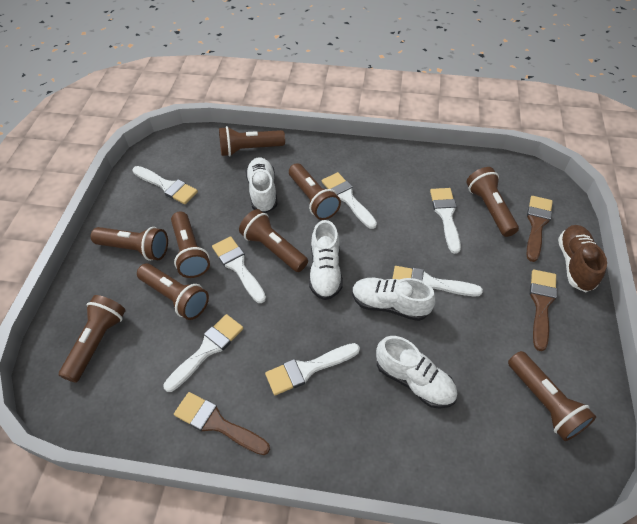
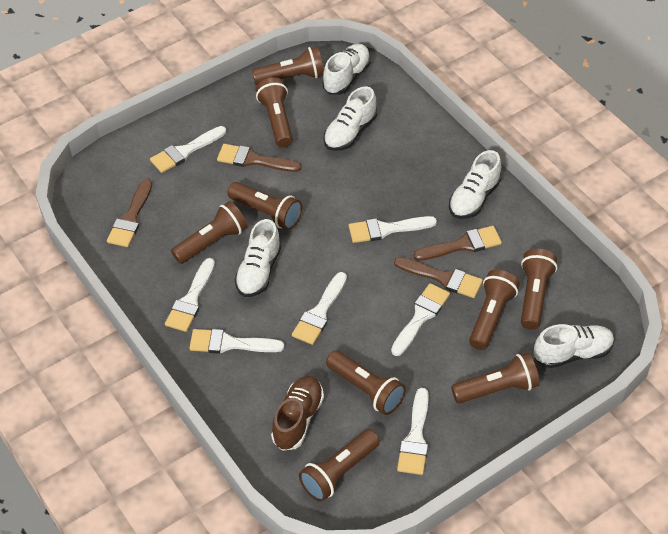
brown brush: [174,392,270,455] [526,196,553,262] [530,269,557,351] = 3 -> [107,179,152,247] [217,144,301,172] [394,257,483,298] [414,226,502,261] = 4
white shoe: [246,157,278,213] [309,220,343,300] [352,278,436,321] [376,336,458,409] = 4 -> [234,219,281,297] [322,44,371,95] [323,86,377,151] [449,150,502,219] [534,324,614,368] = 5

